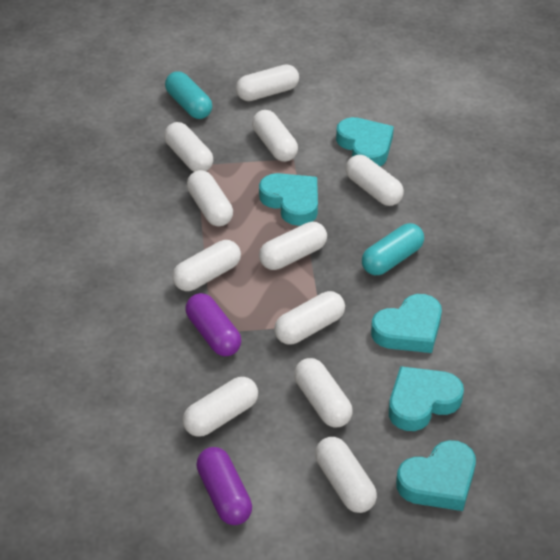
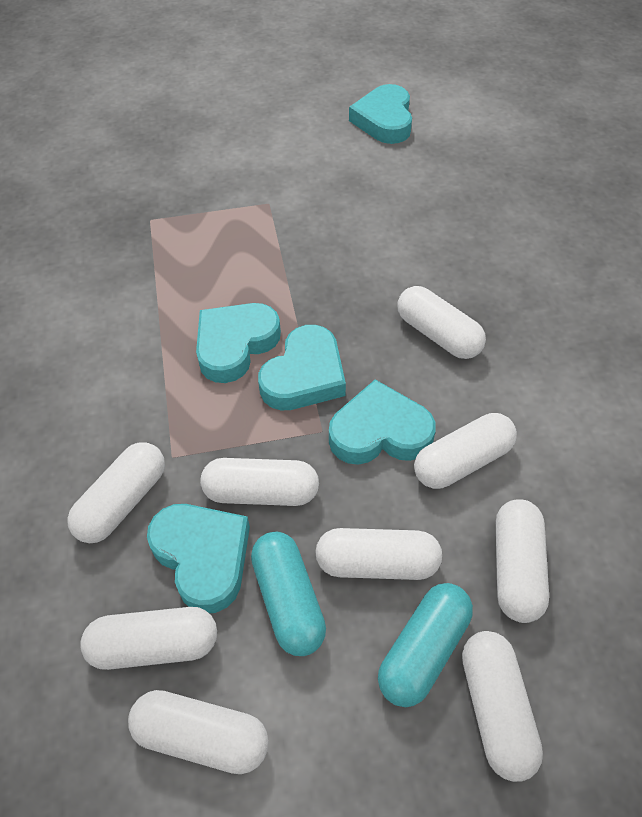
purple capsule: [186,293,241,356] [196,447,252,525] = 2 -> none = 0
white capsule: [164,122,213,172] [172,240,241,291] [183,377,258,437] [187,170,233,226] [236,64,299,101] [252,110,298,162] [259,222,327,270] [274,291,345,344] [294,358,353,427] [315,437,377,513] [346,155,404,206] = 11 -> [67,442,165,543] [80,607,217,670] [128,690,269,774] [201,458,319,506] [315,528,442,580] [397,286,486,359] [414,413,517,489] [462,631,543,782] [496,499,549,623] = 9

